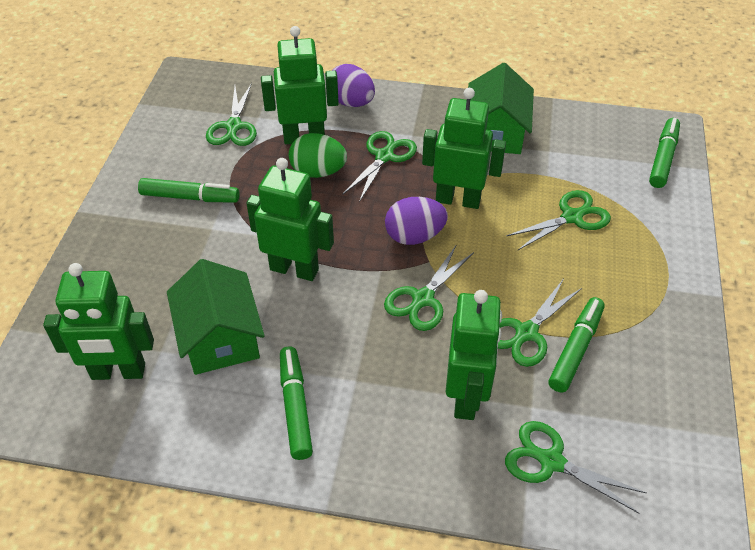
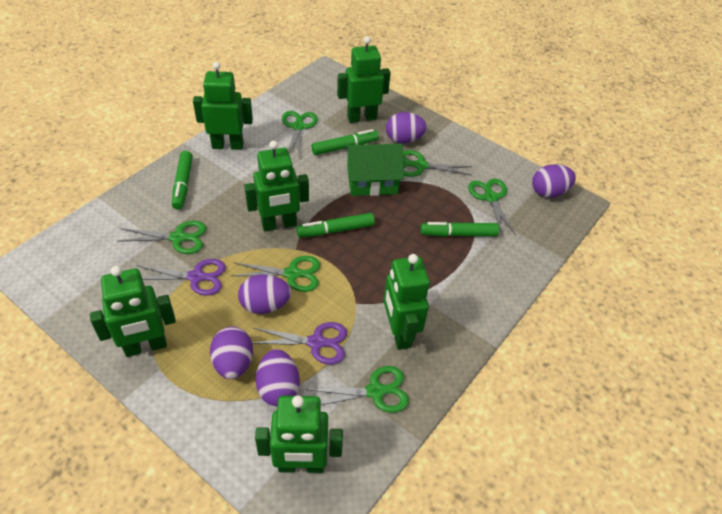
green egg: [289,133,347,178] = 1 -> none = 0
green house: [167,259,265,375] [468,63,534,154] = 2 -> [345,144,404,196] = 1
green robot: [43,263,154,380] [246,158,334,281] [261,26,339,144] [422,88,506,209] [446,290,502,420] = 5 -> [90,266,176,357] [193,62,253,150] [244,140,309,231] [255,395,343,473] [337,36,391,123] [383,254,430,350] = 6
purple egg: [332,64,375,107] [385,197,448,245] = 2 -> [210,327,253,379] [238,274,291,314] [256,349,300,406] [386,112,427,143] [532,164,576,198] = 5
purple scissors: none = 0 -> [138,259,226,296] [252,322,347,365] = 2

